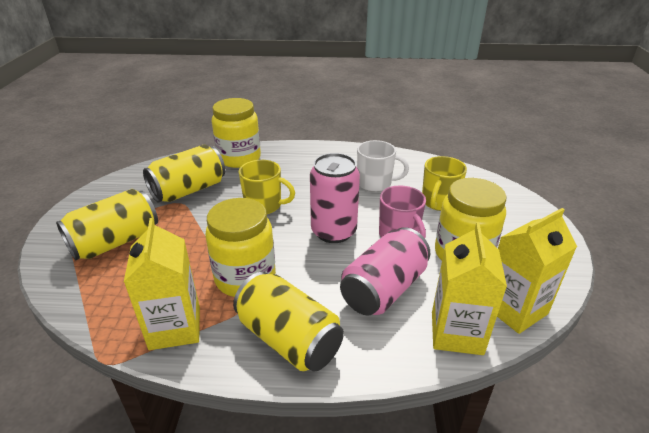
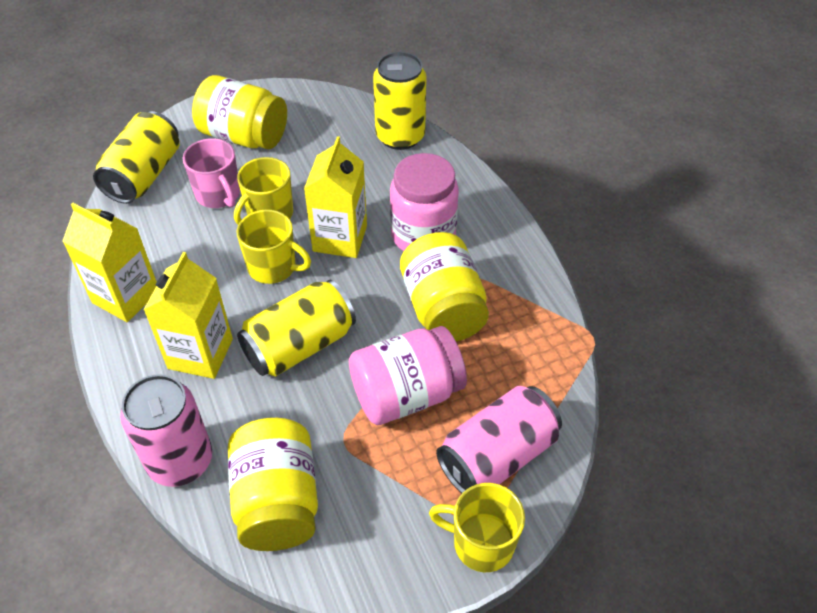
pink jar: none = 0 -> [349,326,467,425] [390,153,459,251] = 2
white mug: [357,140,409,192] = 1 -> none = 0
yellow mug: [239,160,295,214] [422,156,467,211] = 2 -> [234,157,293,225] [237,210,311,284] [429,483,525,572] = 3

